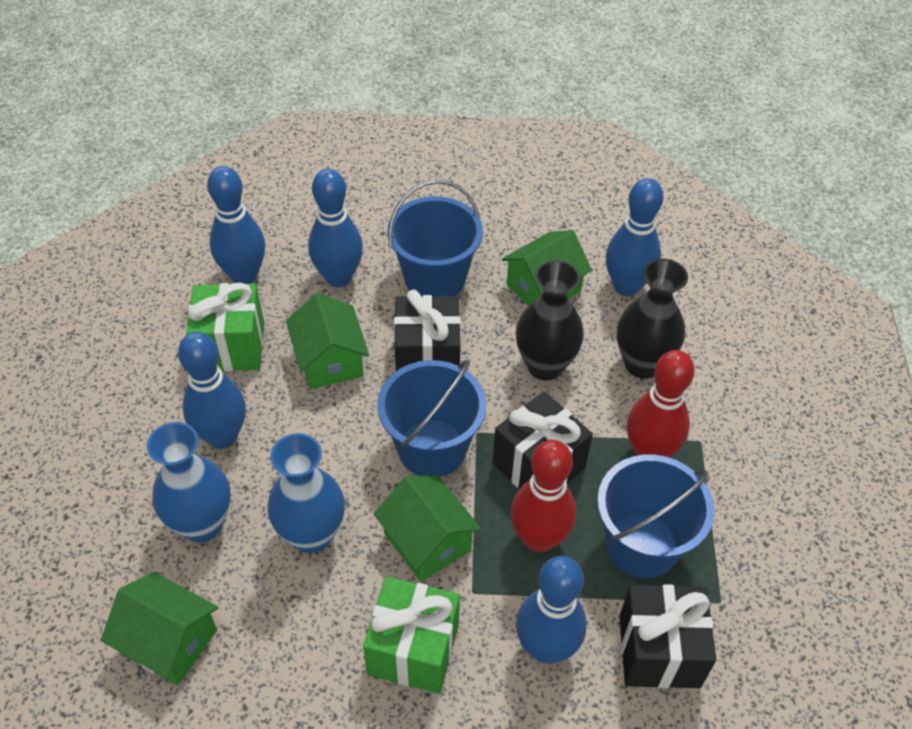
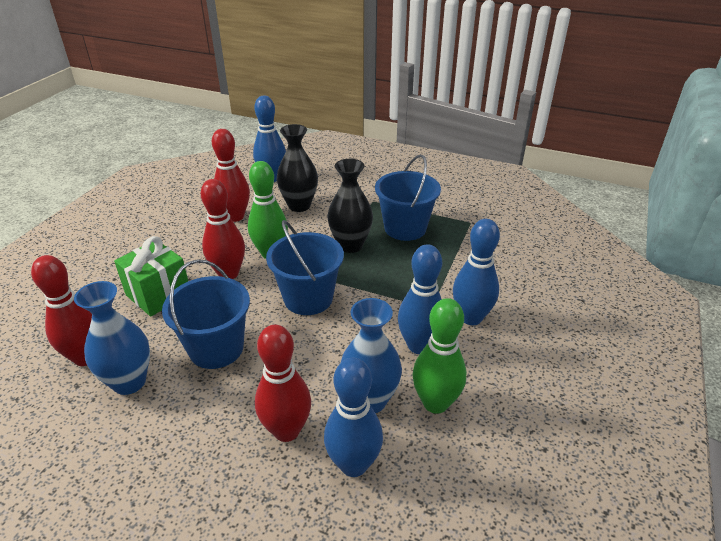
black gift: [394,290,461,371] [493,392,593,489] [619,584,716,688] = 3 -> none = 0
blue bowling pin: [178,332,246,449] [207,166,265,284] [308,169,363,287] [516,556,587,664] [606,178,663,296] = 5 -> [253,96,286,182] [324,358,383,477] [398,244,442,354] [453,219,500,325] = 4
green bowling pin: none = 0 -> [248,161,288,259] [412,298,466,414] = 2
green gift: [186,283,264,371] [363,576,460,693] = 2 -> [114,236,188,316] = 1
green house: [101,572,218,685] [286,293,369,389] [374,475,481,582] [502,230,592,306] = 4 -> none = 0
red bowling pin: [511,440,576,553] [627,350,695,457] = 2 -> [31,255,92,366] [201,179,245,279] [212,129,250,222] [255,325,311,442] = 4

